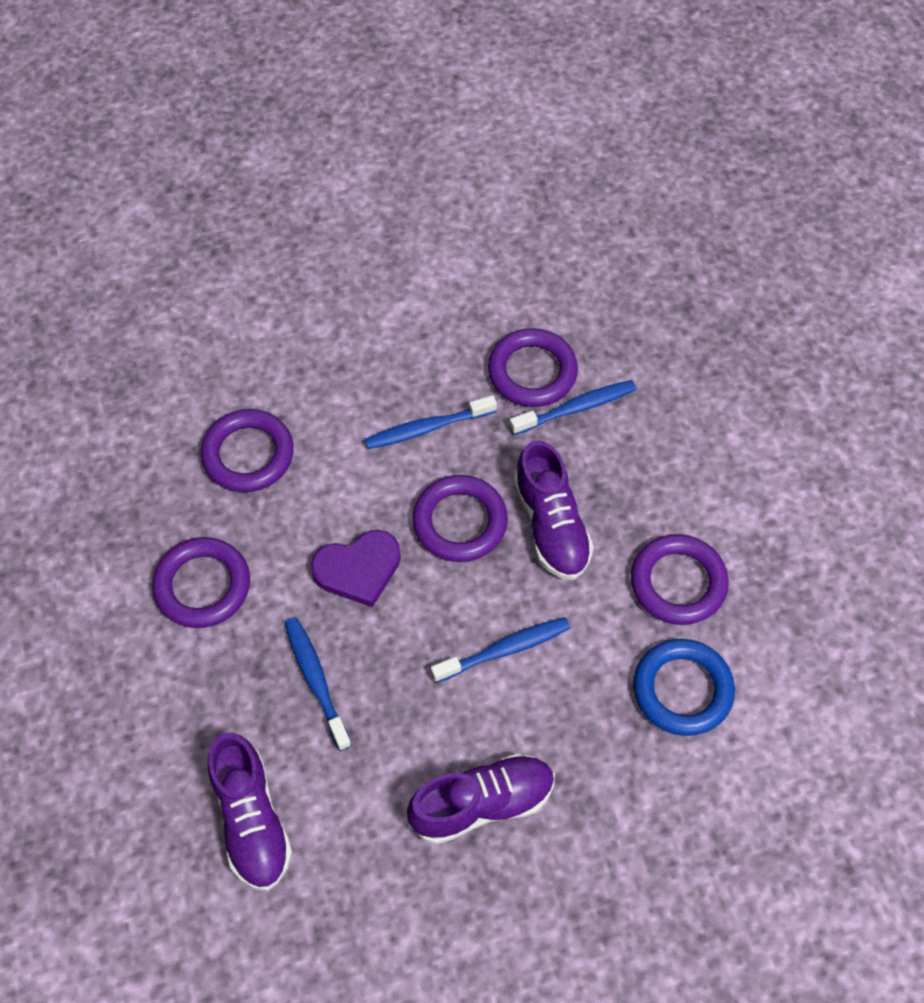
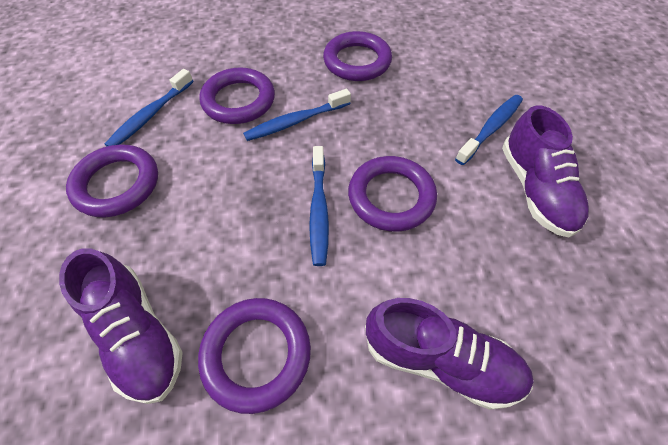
blue ring: [633,639,735,736] = 1 -> none = 0
purple heart: [311,530,401,607] = 1 -> none = 0

